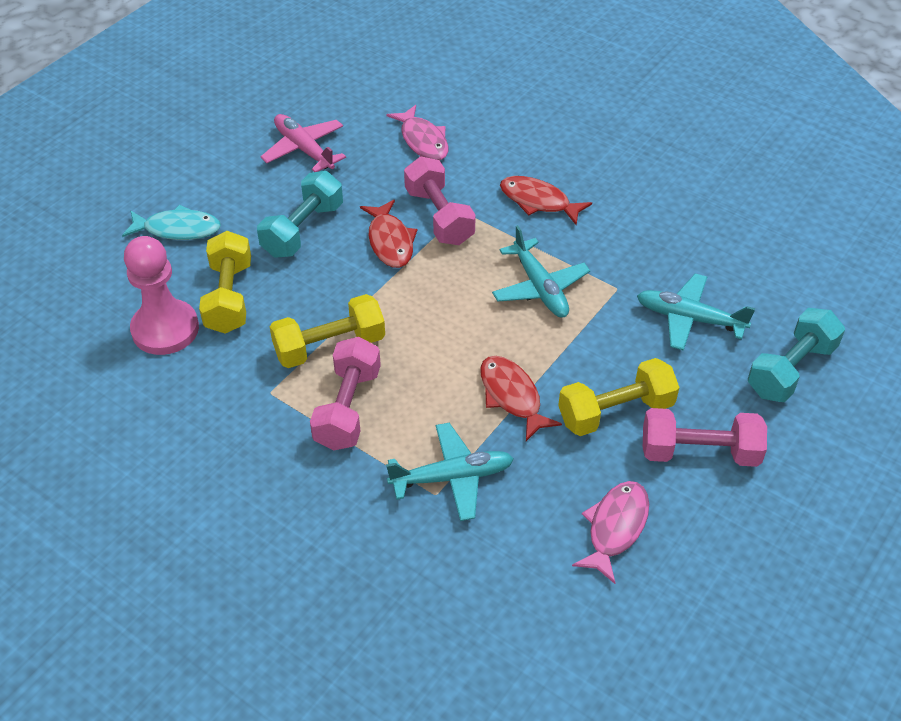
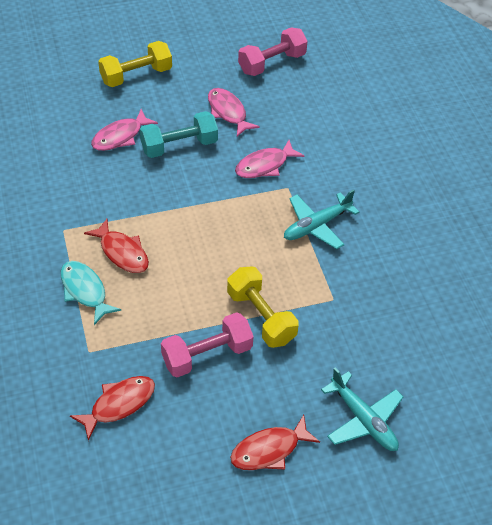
pink dumbbell: [310,337,381,450] [404,157,476,245] [643,408,767,467] = 3 -> [161,312,254,378] [238,28,308,76] = 2
pink fish: [386,105,448,160] [572,481,649,584] = 2 -> [91,109,158,151] [208,88,260,137] [235,140,304,178] = 3
pink pawn: [124,236,199,355] = 1 -> none = 0
pink plane: [260,114,346,172] = 1 -> none = 0
turquoise dumbbell: [257,171,343,258] [748,308,845,402] = 2 -> [140,111,218,158] = 1
turquoise plane: [386,423,514,521] [492,225,590,318] [637,274,755,351] = 3 -> [284,190,359,249] [321,367,403,451] = 2
yellow dumbbell: [199,231,251,334] [270,294,385,368] [558,358,679,436] = 3 -> [98,41,172,87] [227,266,299,348] = 2

